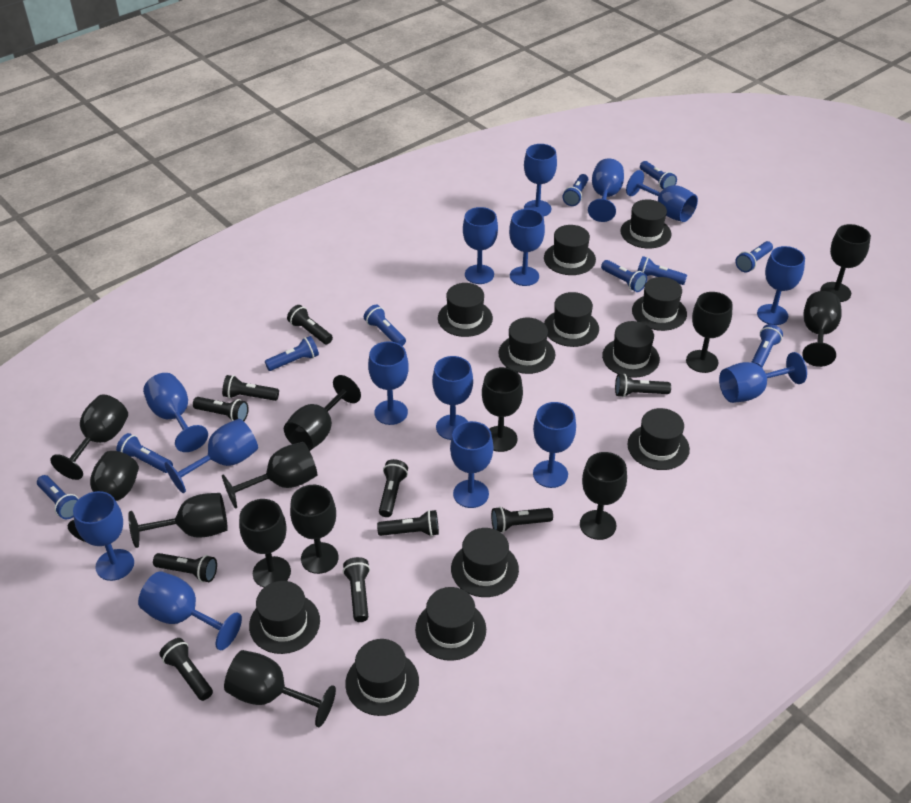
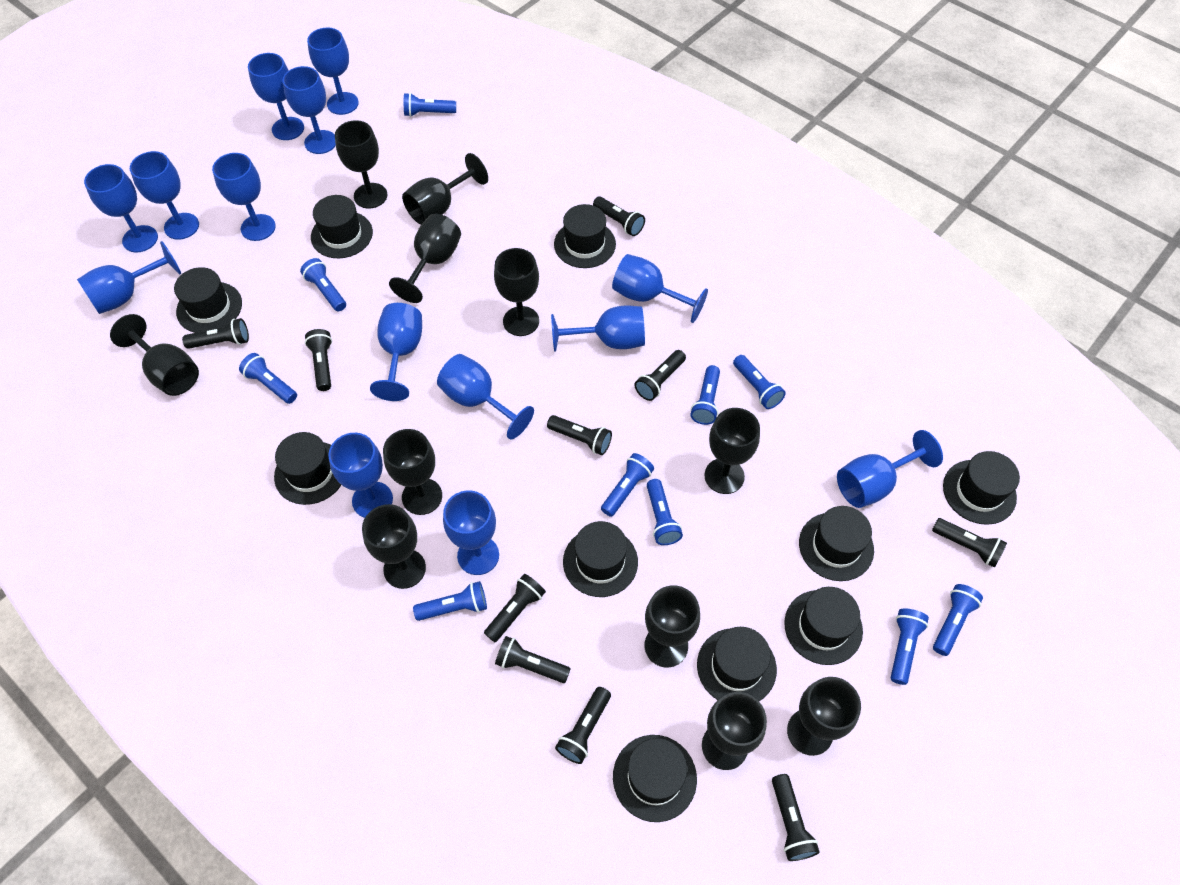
black goblet: [50,394,128,480] [68,451,139,542] [128,493,228,548] [222,442,317,509] [224,650,336,727] [239,499,291,588] [284,375,361,451] [290,485,339,574] [482,367,523,452] [580,452,627,540] [686,292,733,373] [802,291,842,367] [820,224,871,302] = 13 -> [110,314,199,396] [335,120,388,209] [362,504,426,589] [383,429,442,515] [389,214,461,303] [402,153,488,225] [494,248,539,336] [645,585,700,667] [702,692,767,770] [705,408,760,494] [787,677,861,756] = 11
black hat: [249,581,320,654] [345,639,419,716] [415,587,486,661] [438,283,493,337] [451,528,519,597] [498,318,555,374] [544,225,596,275] [544,292,599,347] [602,321,660,378] [620,199,671,248] [627,408,690,470] [632,277,687,331] = 12 -> [174,267,242,333] [274,432,341,505] [311,195,373,258] [554,204,616,268] [563,521,638,597] [613,735,697,822] [697,627,777,701] [784,587,863,665] [799,506,874,581] [943,451,1020,525] = 10
blue goblet: [73,491,134,581] [138,571,242,650] [143,373,208,452] [165,419,258,493] [368,341,409,425] [432,356,473,440] [450,421,493,508] [463,207,498,284] [509,209,545,286] [524,144,557,217] [533,402,576,488] [588,158,624,222] [626,170,698,222] [719,352,807,403] [757,246,805,325] = 15 -> [77,241,181,314] [84,164,158,252] [130,151,199,240] [212,153,276,241] [248,53,304,140] [283,66,336,154] [307,27,359,115] [328,433,393,518] [370,303,422,401] [437,354,534,440] [443,491,499,575] [551,305,645,352] [612,254,708,323] [837,430,943,508] = 14

